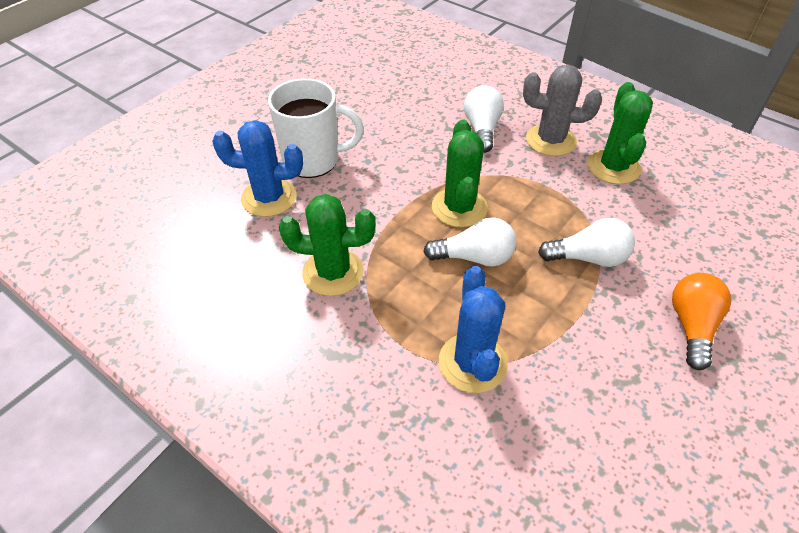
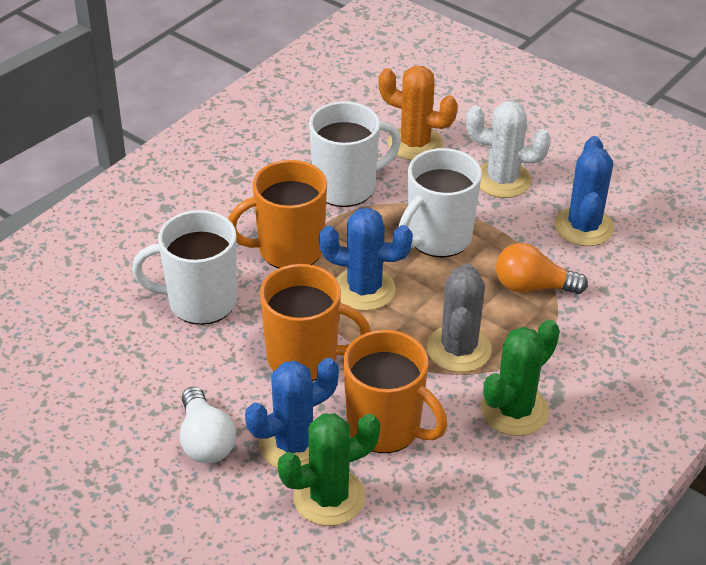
blue cactus: [212,120,303,217] [439,266,508,393] = 2 -> [245,358,339,468] [319,208,413,311] [554,136,614,246] = 3
green cactus: [279,194,376,296] [432,120,488,227] [587,82,653,184] = 3 -> [278,413,380,526] [481,319,560,436] = 2
orange cactus: none = 0 -> [378,66,458,161] = 1
orange mug: none = 0 -> [228,160,327,268] [260,264,371,381] [343,330,448,453] = 3
white cactus: none = 0 -> [466,101,551,198] = 1
white light bulb: [423,217,516,267] [464,86,504,153] [538,218,635,267] = 3 -> [180,387,236,463] = 1
white mug: [268,78,364,178] = 1 -> [132,210,237,325] [309,101,401,207] [399,148,482,258] = 3

